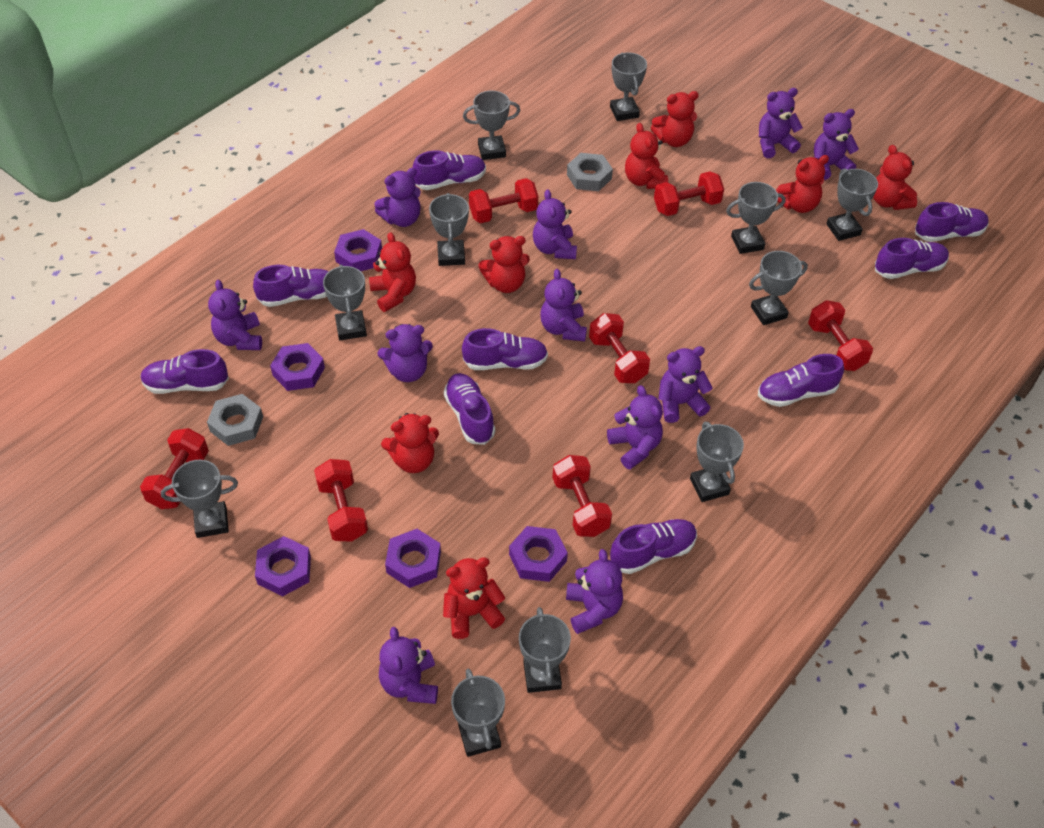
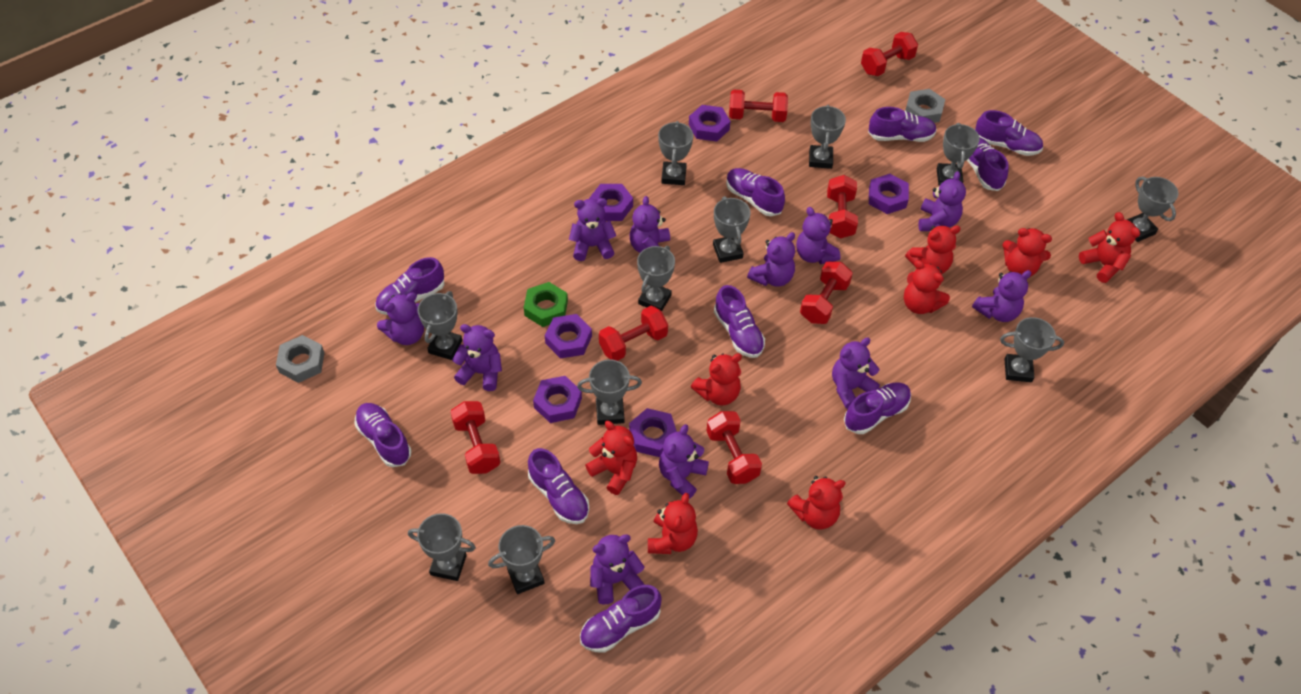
green nut: none = 0 -> [524,282,568,327] = 1
purple nut: [255,536,311,596] [270,343,325,391] [334,229,382,271] [385,529,441,588] [509,526,568,582] = 5 -> [533,376,582,423] [545,314,592,358] [589,184,633,221] [629,408,677,457] [689,105,730,141] [869,174,909,214] = 6
purple shoe: [140,349,229,394] [253,265,329,307] [412,150,486,190] [444,373,495,445] [462,328,548,370] [610,519,697,574] [758,354,844,407] [875,238,949,279] [915,202,989,242] = 9 -> [355,403,411,467] [375,257,444,315] [528,448,589,524] [580,585,662,653] [714,285,765,358] [726,168,785,216] [844,382,911,434] [868,107,937,142] [967,137,1009,191] [975,110,1043,156] = 10

